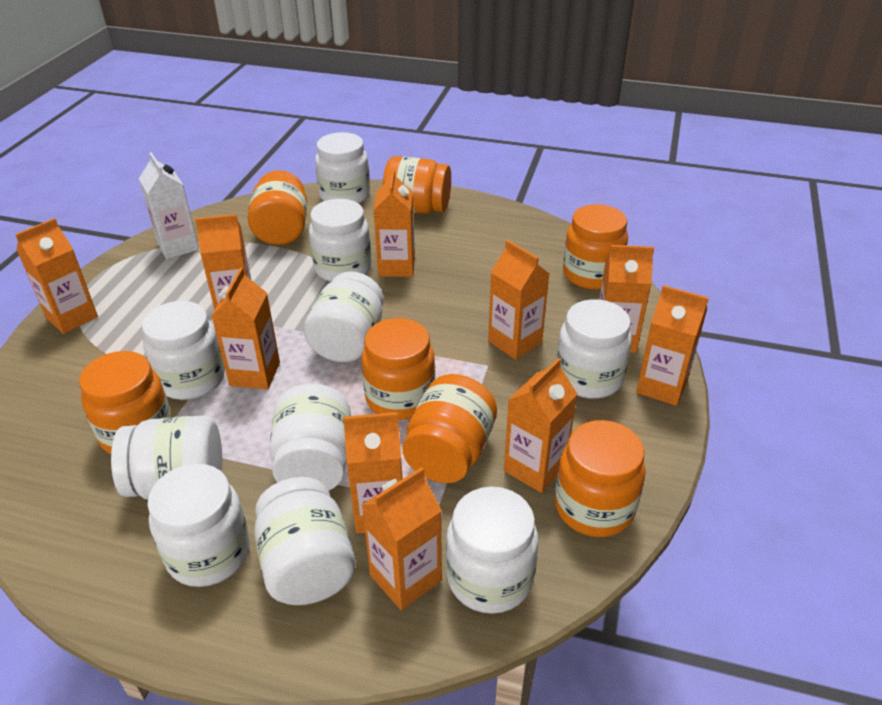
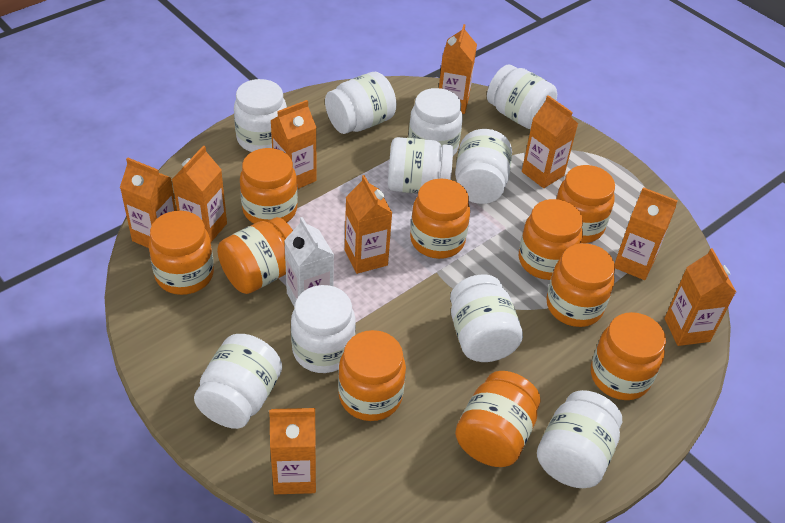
orange carton: [15,218,98,334] [195,214,251,310] [212,267,280,390] [343,412,403,534] [362,467,442,610] [373,169,415,277] [488,240,549,360] [504,358,577,493] [599,245,654,353] [636,285,709,406] = 10 -> [120,157,176,248] [172,145,227,242] [269,408,316,494] [270,100,317,189] [345,175,392,274] [439,24,477,114] [522,95,578,188] [614,187,678,280] [665,248,736,346] = 9
orange jar: [79,351,172,454] [248,170,307,245] [361,318,435,420] [382,156,451,214] [403,374,497,483] [555,420,646,537] [563,204,628,290] = 7 -> [149,211,214,295] [217,217,293,294] [240,148,298,224] [338,330,406,421] [410,179,470,259] [455,371,541,467] [519,199,583,280] [546,243,615,327] [556,165,615,243] [591,312,666,400] = 10

